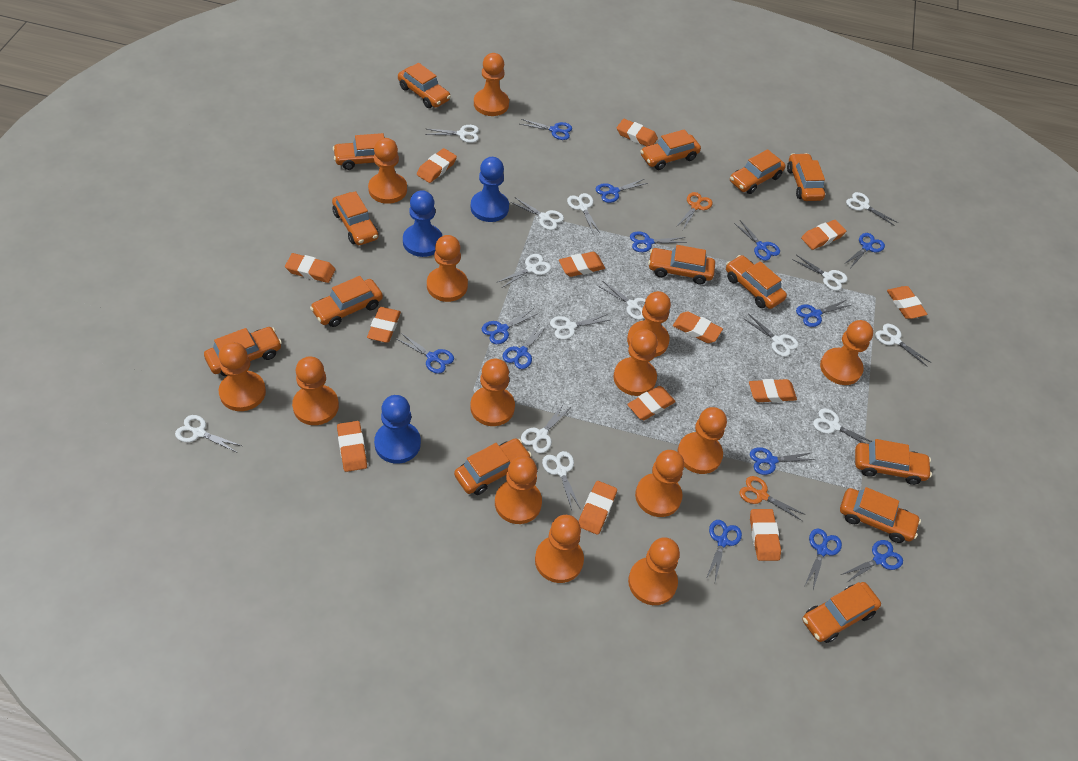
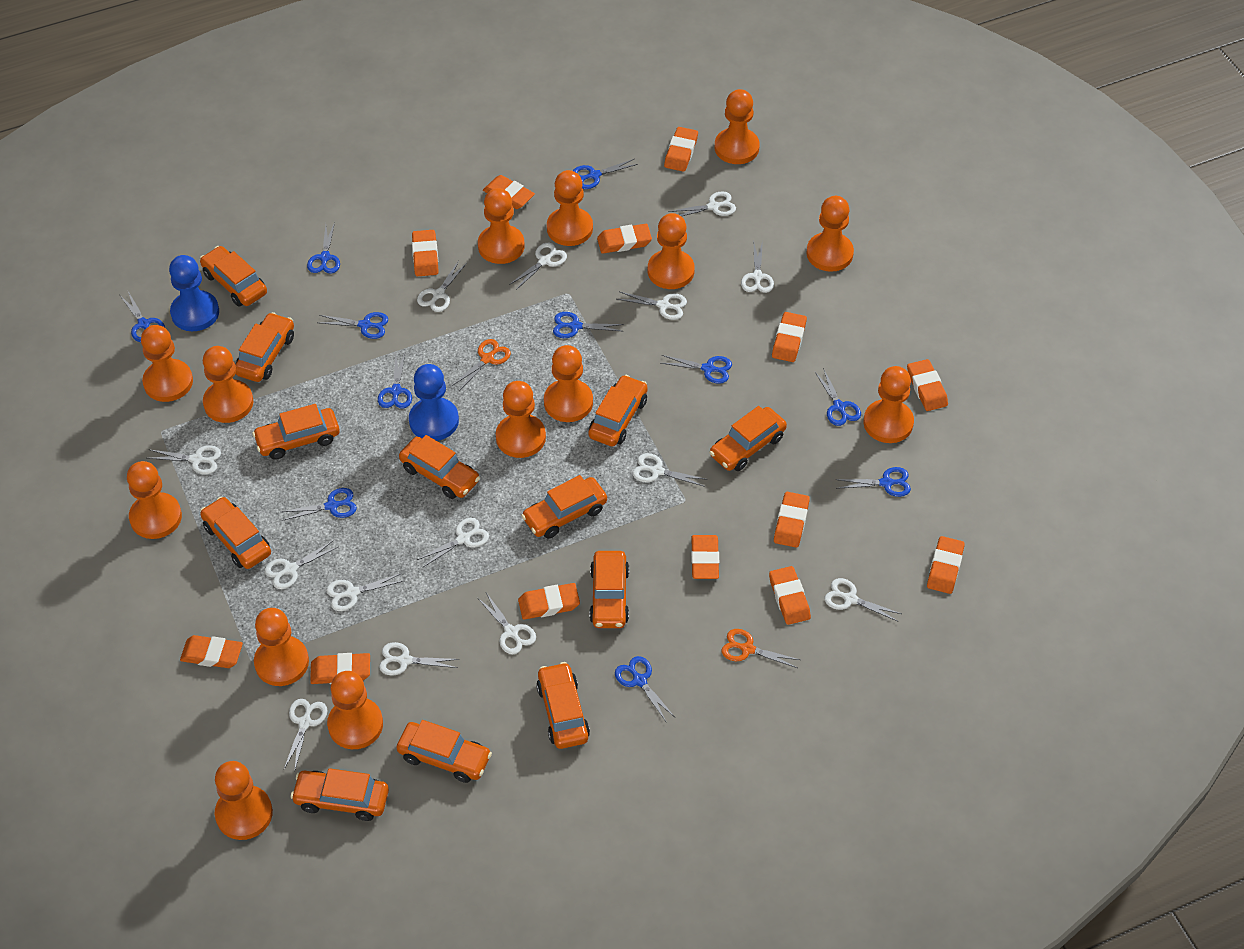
blue pawn: [374,395,421,464] [403,190,442,257] [470,157,509,222] = 3 -> [169,255,219,331] [409,364,459,441] = 2
blue scissors: [397,333,454,374] [482,308,539,344] [502,323,547,369] [520,119,572,140] [596,179,648,203] [630,231,687,252] [706,520,742,581] [734,220,780,261] [750,447,815,475] [796,300,851,327] [805,528,842,590] [841,540,903,582] [844,233,885,267] = 13 -> [121,291,165,342] [281,488,357,521] [307,222,340,274] [318,312,388,339] [378,353,412,409] [553,312,624,338] [573,159,638,189] [615,656,675,721] [661,355,732,384] [815,368,861,426] [835,467,911,497] = 11
orange car: [204,327,282,376] [310,276,383,327] [332,191,379,245] [333,133,398,170] [398,63,451,108] [454,438,532,495] [640,129,701,170] [648,245,715,284] [726,255,787,309] [730,149,786,194] [787,153,825,201] [802,582,881,643] [840,487,921,543] [855,439,932,485] = 14 -> [200,246,267,307] [200,497,271,569] [235,312,294,382] [252,404,340,460] [291,768,389,821] [396,720,492,783] [399,435,480,499] [521,475,607,539] [536,662,590,749] [588,375,648,447] [589,551,629,628] [709,406,787,471] = 12

